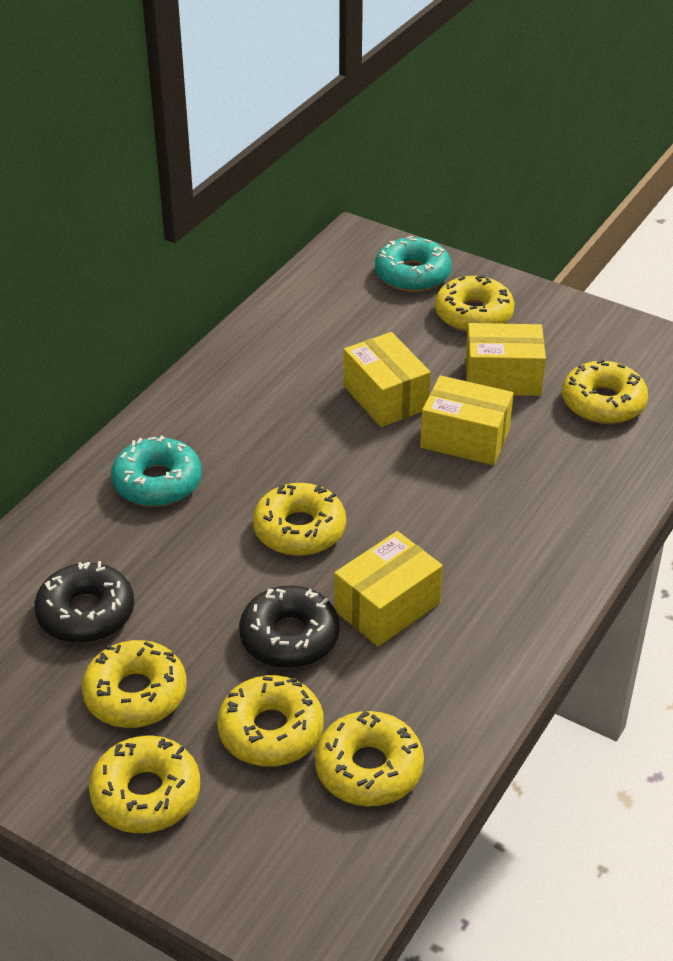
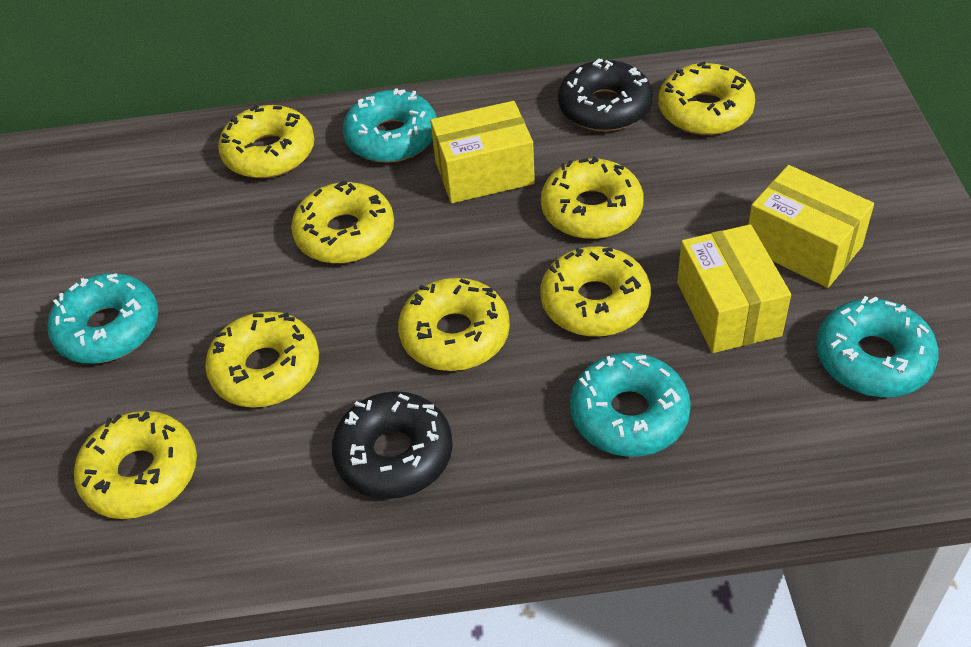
turquoise donut: [111,436,202,507] [375,236,451,292] = 2 -> [47,273,158,364] [343,88,437,163] [570,353,691,457] [816,296,939,397] = 4
yellow box: [334,531,443,647] [343,332,431,427] [420,375,513,465] [466,323,546,396] = 4 -> [430,101,535,203] [677,224,791,353] [748,165,874,288] = 3
yellow donut: [82,640,187,728] [89,735,200,833] [217,675,324,767] [253,483,346,556] [315,711,424,806] [435,275,515,332] [562,359,648,424] = 7 -> [74,411,197,519] [205,311,319,408] [218,105,314,178] [291,180,394,264] [398,278,510,371] [540,246,651,337] [541,157,643,239] [658,62,755,135] = 8

